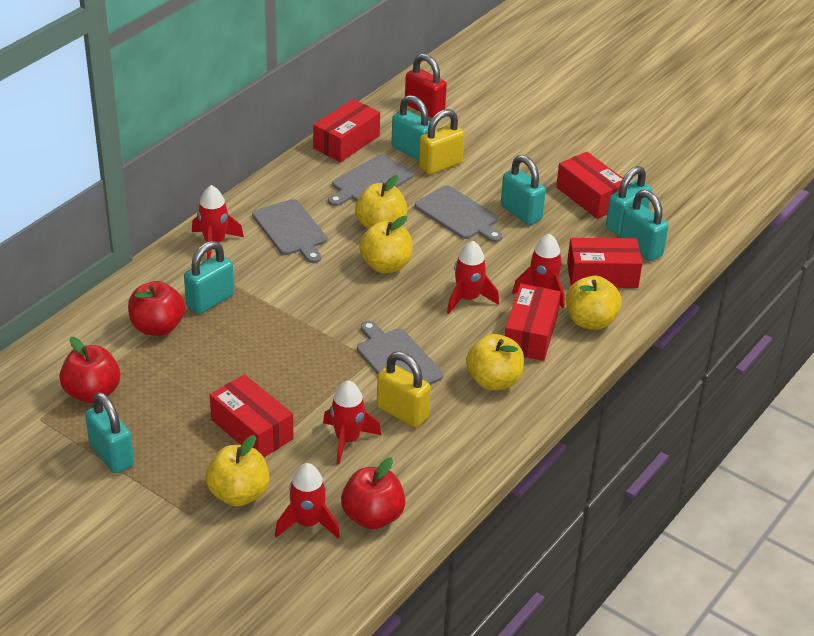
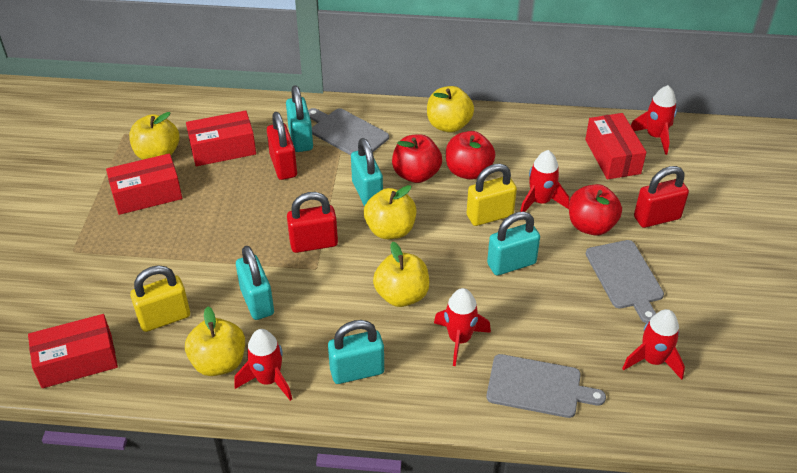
grey cutting board: [252,199,327,263] [328,154,414,206] [357,321,443,385] [415,185,503,242] = 4 -> [308,108,389,155] [486,354,606,418] [586,240,664,323] = 3
red box: [210,374,294,457] [313,99,380,162] [505,284,561,361] [556,152,629,219] [567,238,642,288] = 5 -> [28,314,118,388] [106,153,182,215] [186,111,256,166] [585,113,646,179] = 4
red padlock: [405,53,447,118] = 1 -> [267,112,297,180] [287,192,338,253] [634,166,689,228] = 3
turquoise padlock: [85,392,134,474] [184,241,234,314] [391,95,430,160] [501,155,546,225] [606,166,652,235] [620,190,669,261] = 6 -> [236,246,274,320] [286,85,313,152] [328,320,384,384] [351,138,383,206] [487,211,540,276] = 5

